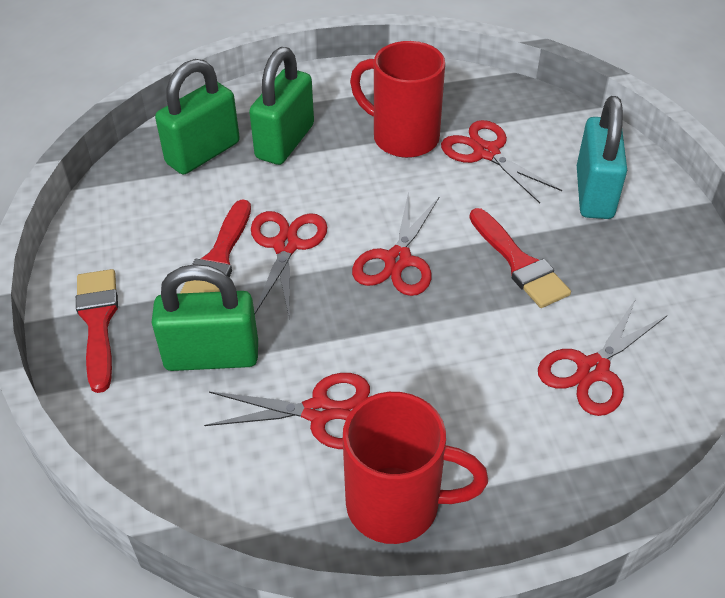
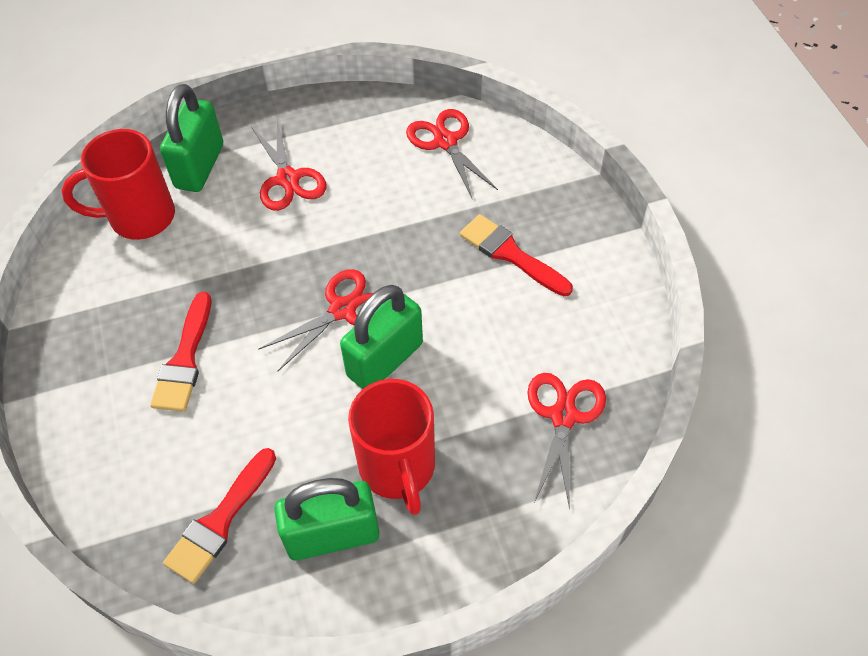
red scissors: [204,373,370,449] [251,211,327,316] [352,191,439,296] [441,120,562,203] [538,299,668,416] = 5 -> [251,119,326,211] [258,269,373,371] [406,109,498,198] [527,373,606,510] = 4
turquoise padlock: [577,96,627,219] = 1 -> none = 0

